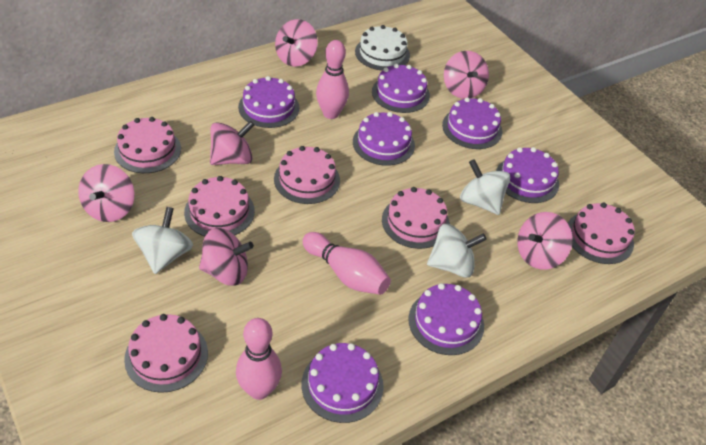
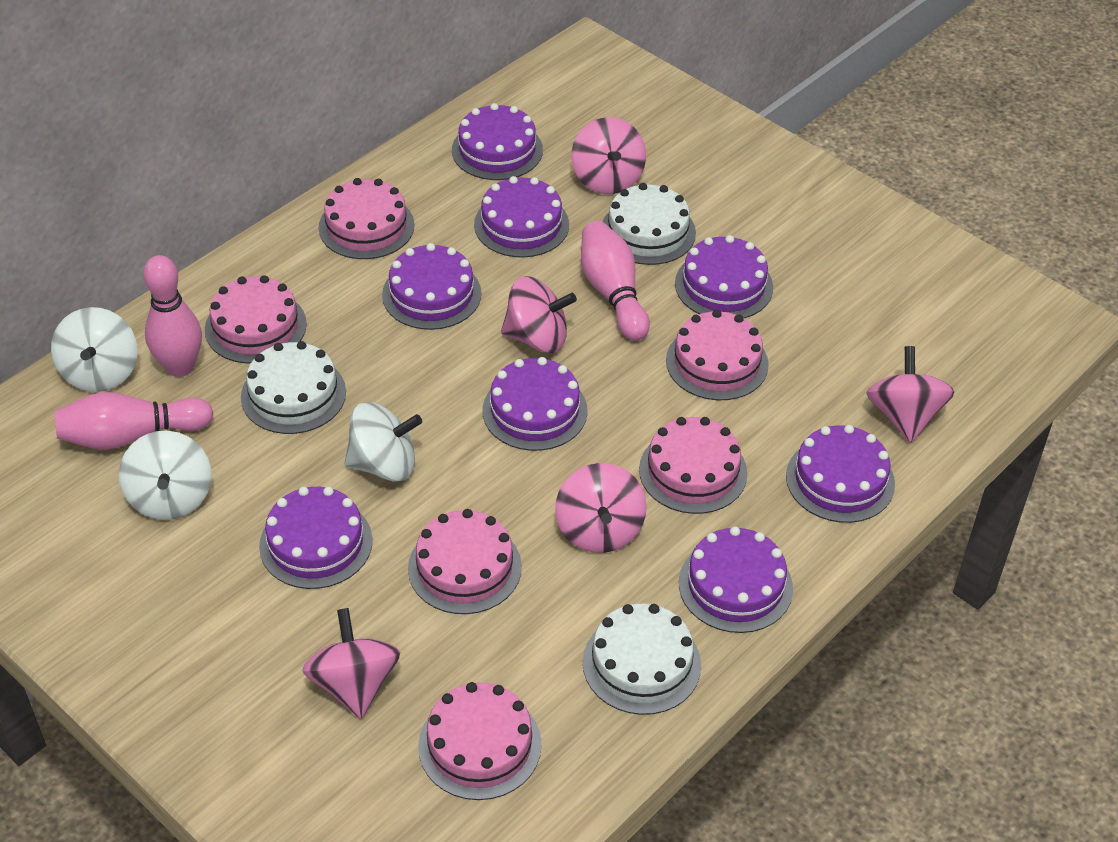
pink spinning top: [78,164,135,222] [199,228,254,286] [210,121,254,165] [275,19,318,67] [444,51,489,99] [517,212,573,270] = 6 -> [302,608,400,719] [501,276,577,353] [555,463,647,553] [572,117,646,194] [867,346,954,443] = 5
purple cake: [238,76,299,128] [302,343,384,423] [353,112,415,166] [372,64,430,113] [408,283,484,355] [442,97,502,149] [496,147,559,203] = 7 -> [259,487,372,589] [382,243,481,330] [452,103,543,180] [474,176,569,258] [483,357,588,451] [675,235,773,318] [679,526,793,633] [786,425,895,523] = 8
white cake: [355,25,410,71] = 1 -> [241,341,346,434] [583,604,701,715] [602,183,696,265] = 3

